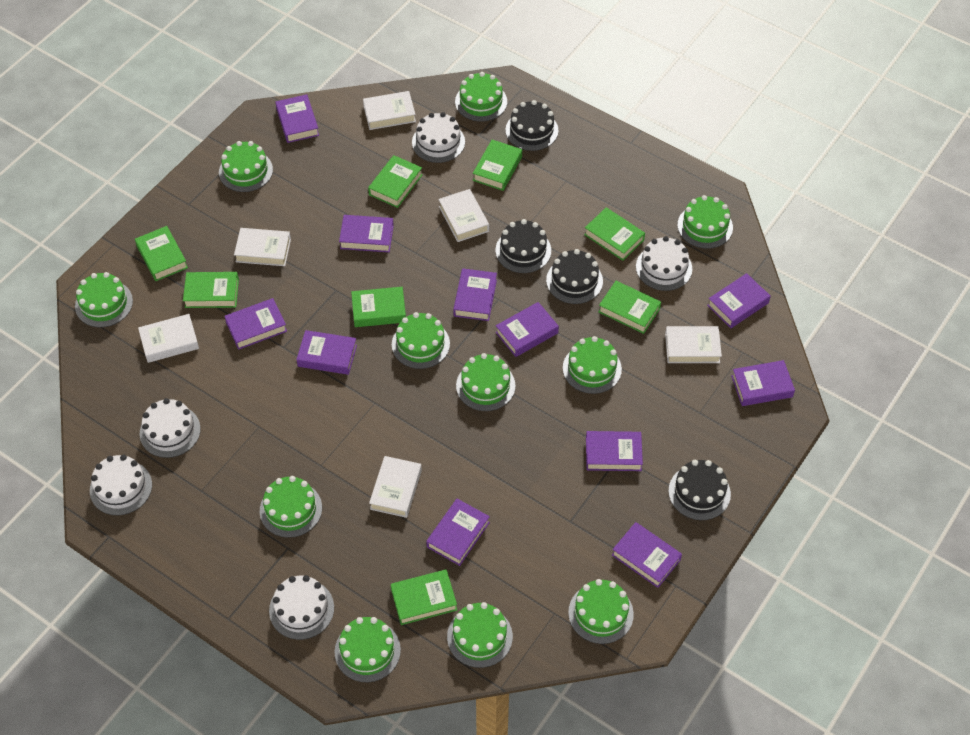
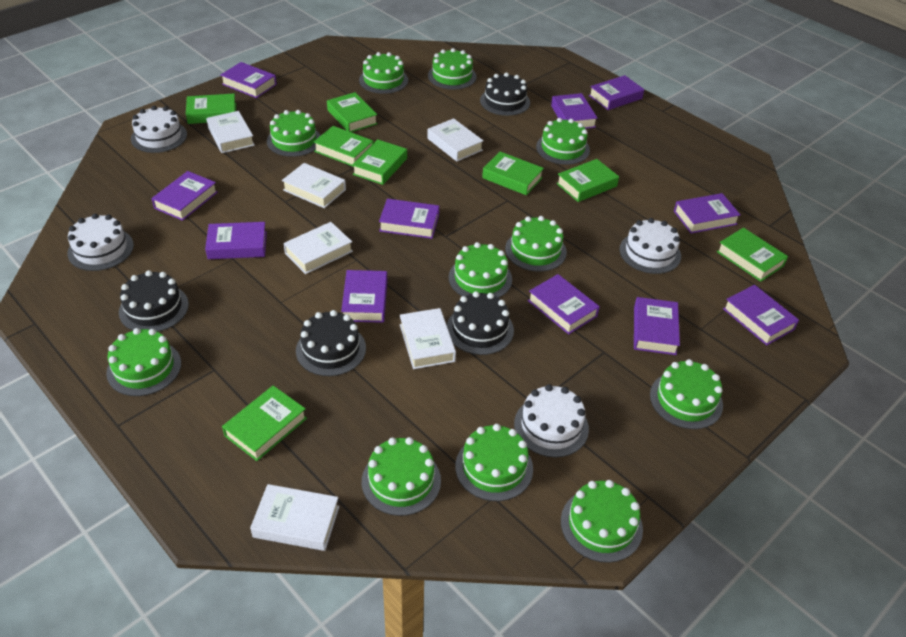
white cake: [90,455,152,515] [140,398,201,458] [269,575,334,640] [412,112,465,163] [636,236,692,291] = 5 -> [67,214,134,271] [131,106,187,153] [514,384,589,457] [620,218,681,274] = 4

